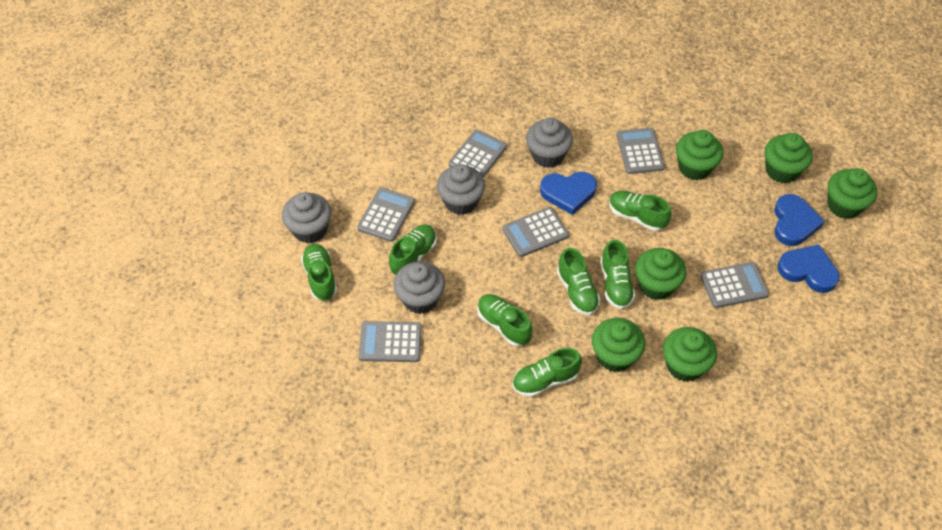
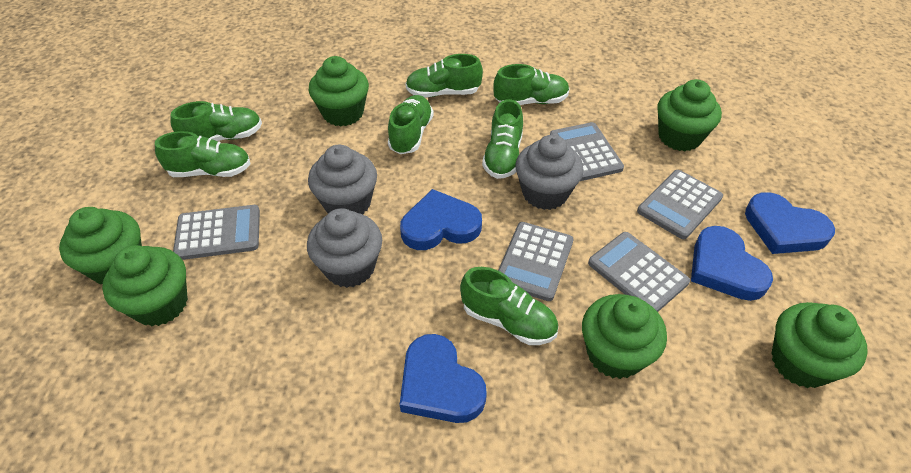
blue heart: [540,171,597,215] [774,194,825,246] [777,244,840,293] = 3 -> [400,189,482,250] [400,334,487,423] [691,226,773,301] [745,192,835,254] = 4
grey calculator: [357,187,415,242] [359,321,422,362] [449,130,507,178] [502,207,569,257] [617,128,665,174] [700,262,769,308] = 6 -> [173,205,260,260] [498,222,574,301] [550,122,624,181] [588,232,690,312] [637,170,723,239] = 5
grey cupcake: [282,192,331,243] [394,261,445,314] [437,164,485,215] [526,117,573,168] = 4 -> [307,208,382,288] [308,145,377,214] [515,135,584,210] = 3

